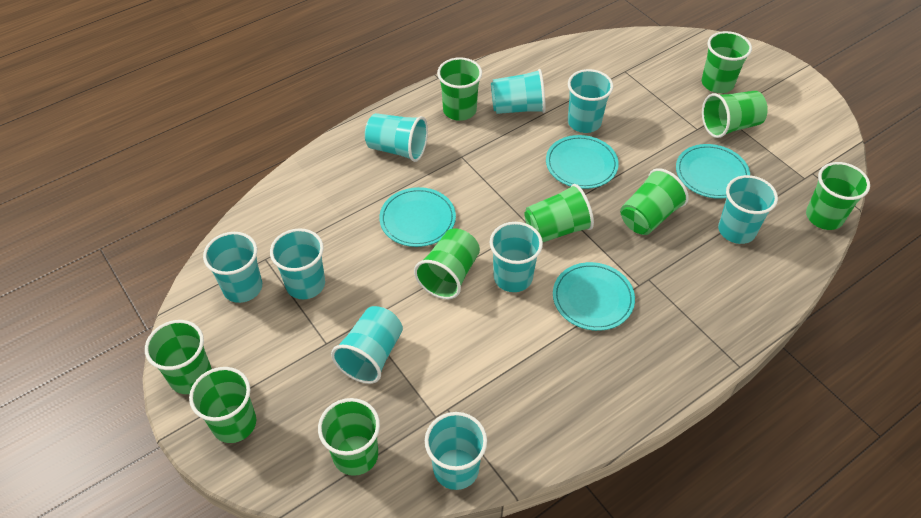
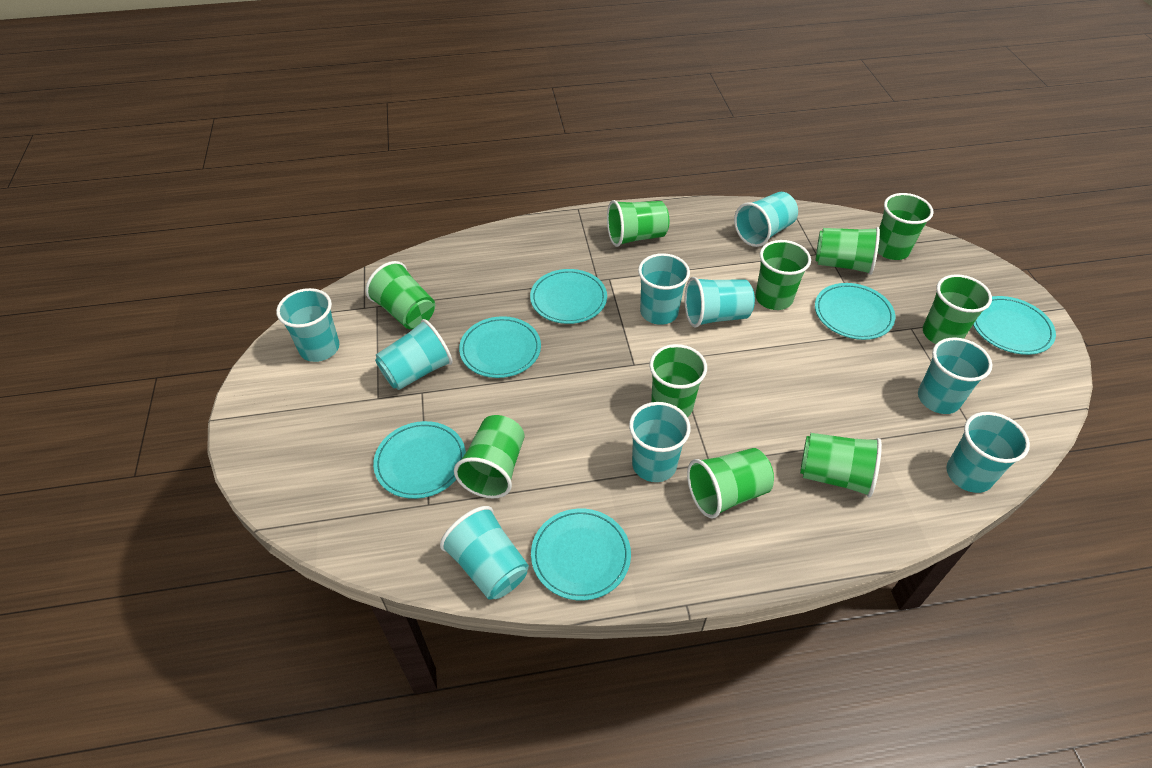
turquoise plate: [379,187,456,247] [546,135,619,189] [553,262,635,331] [676,144,750,199] = 4 -> [373,421,466,499] [459,316,541,378] [530,269,607,324] [531,509,631,601] [815,283,895,340] [973,296,1056,355] = 6

